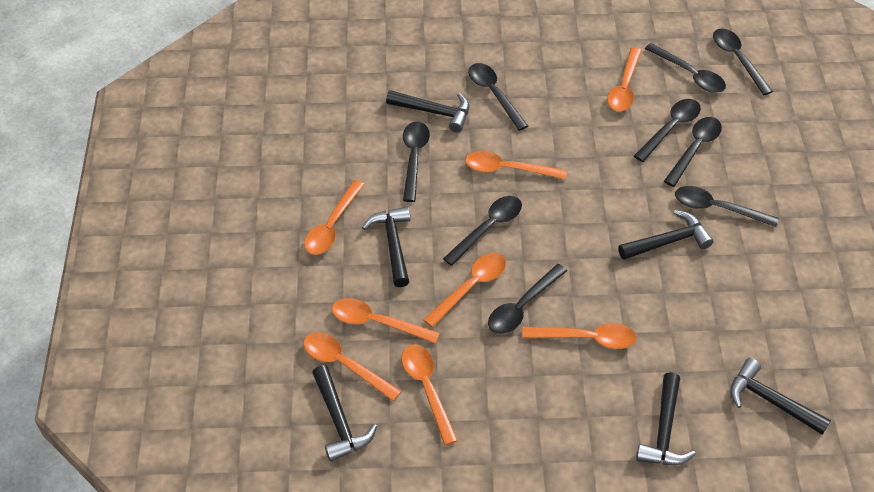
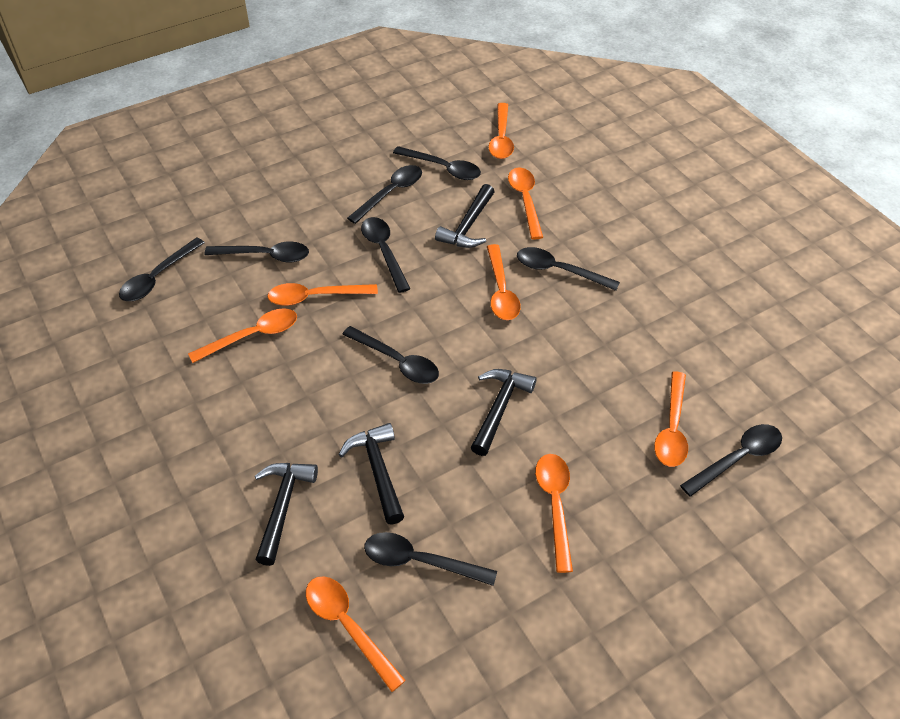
black hammer: [312,365,377,462] [362,206,411,287] [386,90,469,133] [618,210,714,260] [636,372,696,465] [730,358,831,435] = 6 -> [255,463,318,566] [339,423,404,525] [435,184,495,248] [471,369,536,456] = 4

